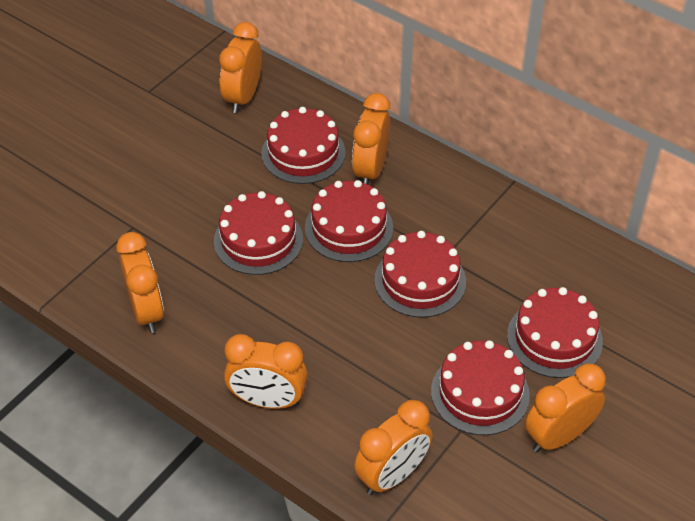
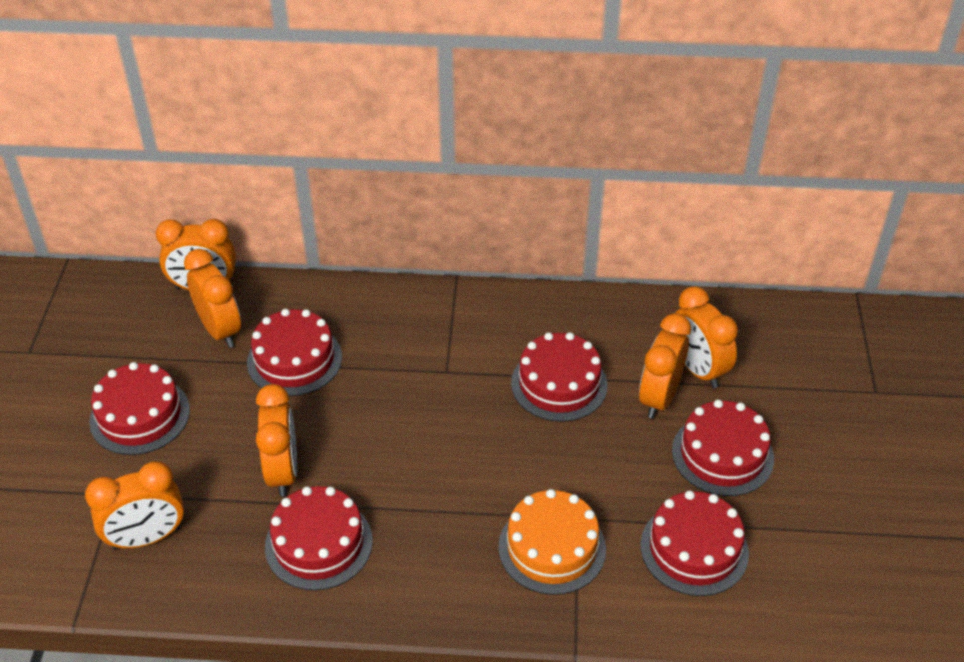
orange cake: none = 0 -> [498,489,606,595] = 1

